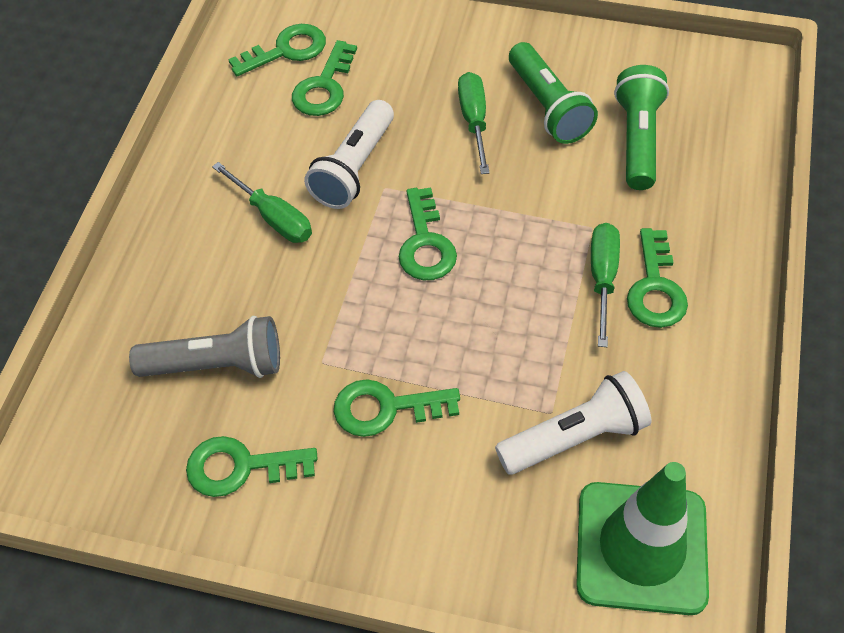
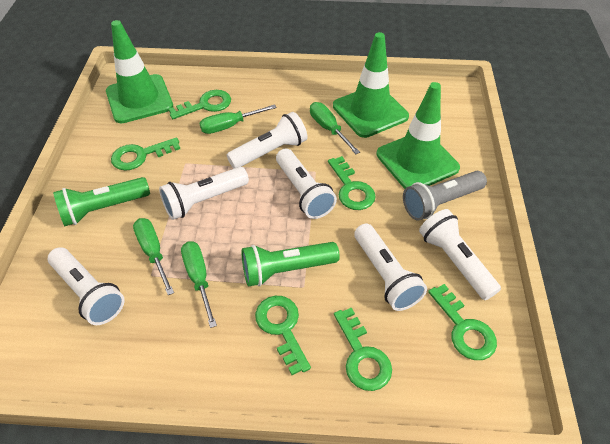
green screwdriver: [212,162,312,243] [458,72,490,174] [591,223,620,347] = 3 -> [133,218,174,295] [181,241,217,328] [199,104,277,134] [310,102,360,154] = 4
green traffic cone: [576,462,709,615] = 1 -> [106,20,173,123] [333,32,409,138] [376,82,460,189] = 3
white flashlight: [304,100,394,209] [495,371,651,475] = 2 -> [48,247,125,325] [159,167,249,220] [227,112,308,168] [276,149,337,219] [354,224,427,311] [419,209,501,300] = 6

